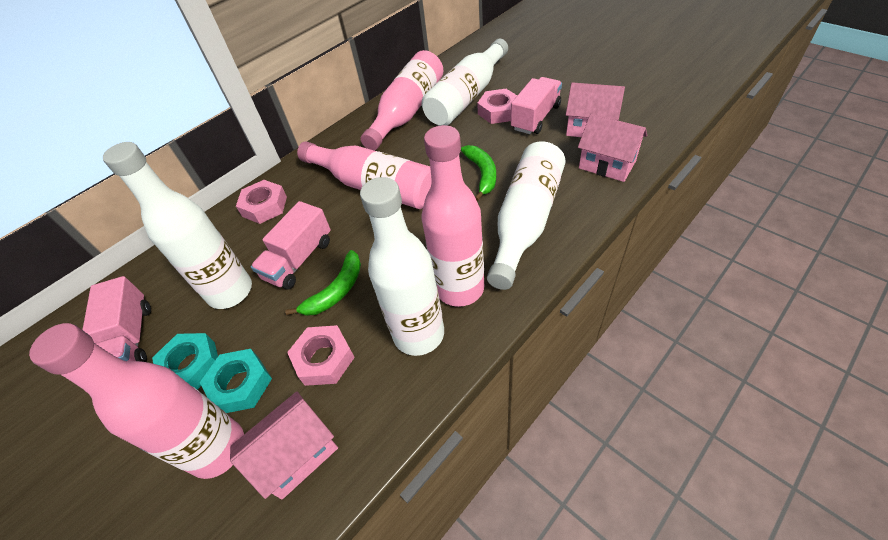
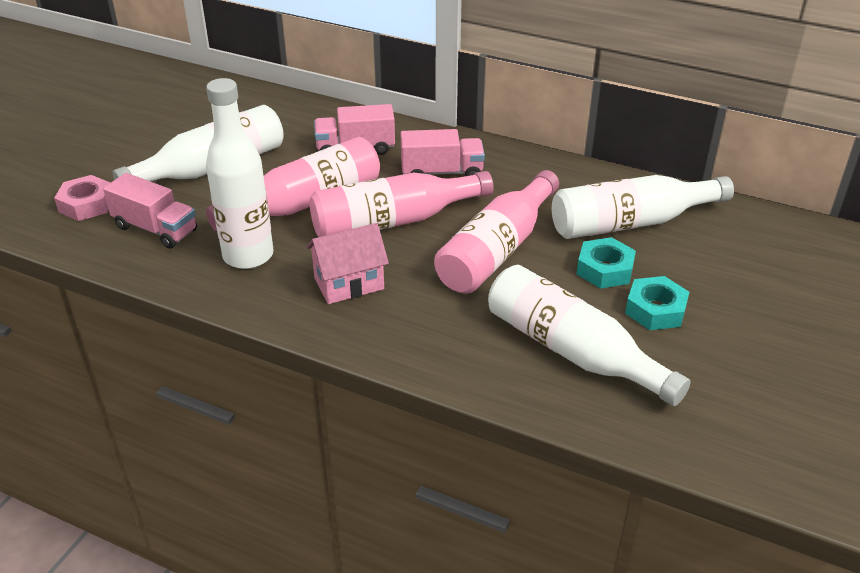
green banana: [285,250,361,316] [461,145,496,201] = 2 -> none = 0
pink bottle: [29,323,244,479] [297,141,431,209] [361,50,444,150] [422,125,484,307] = 4 -> [206,137,380,231] [310,171,494,237] [434,170,559,294] = 3
pink house: [230,391,338,500] [566,82,625,137] [578,114,647,182] = 3 -> [306,223,389,304] = 1
pink nut: [236,180,287,224] [287,325,355,386] [477,89,517,124] = 3 -> [54,175,110,221] = 1

